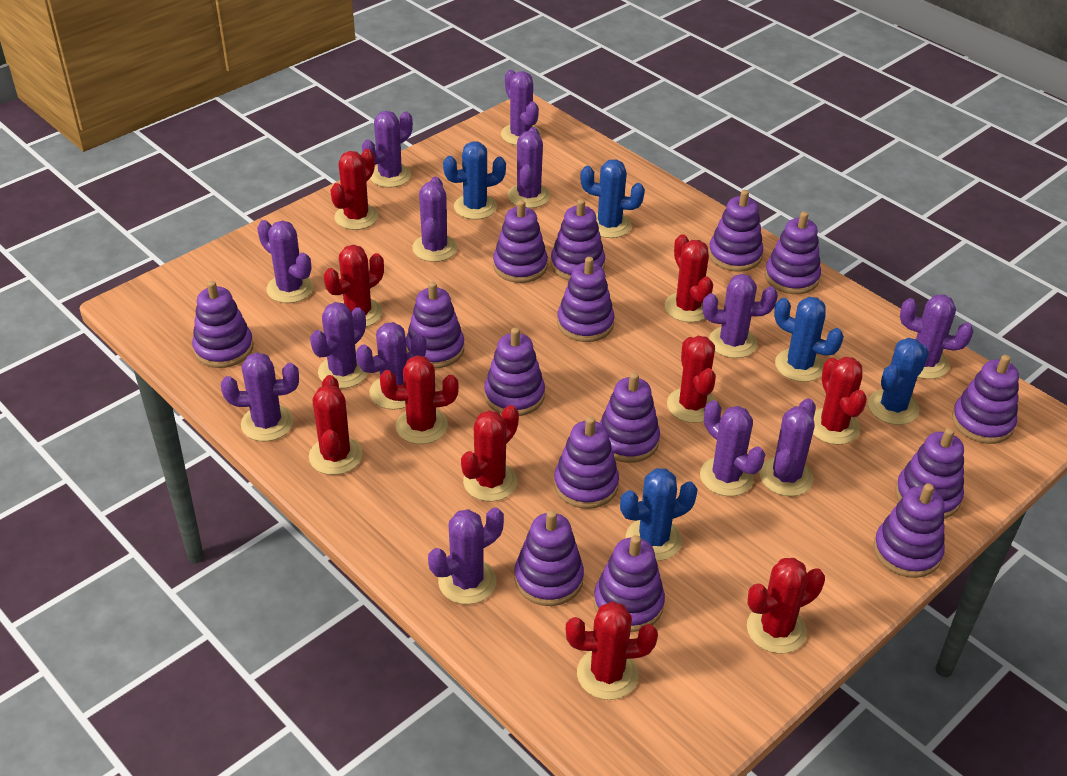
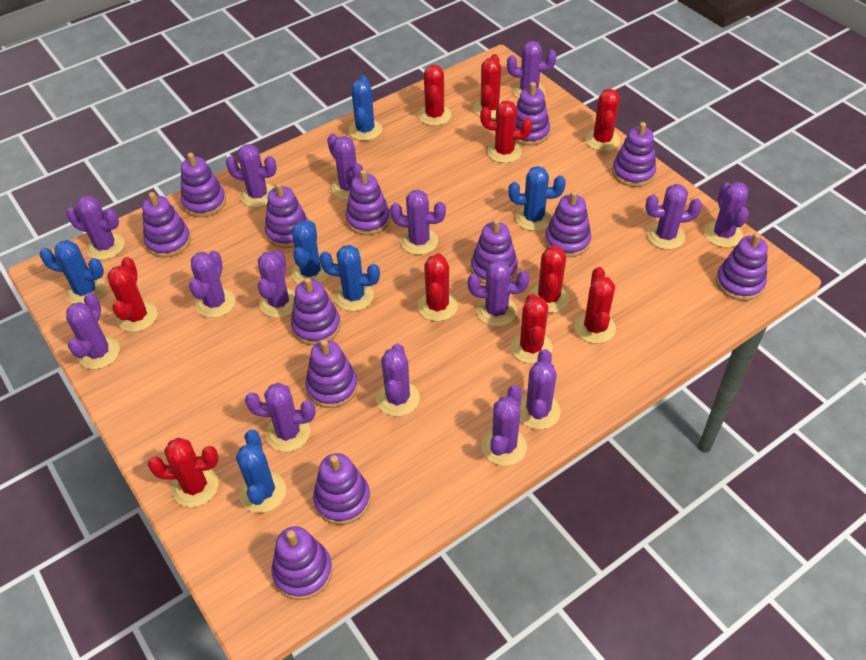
blue cactus: [443,141,506,220] [580,159,645,238] [620,468,698,561] [774,297,844,382] [868,338,929,425] = 5 -> [39,240,106,304] [236,430,286,513] [291,220,329,284] [319,245,380,311] [349,75,382,141] [508,166,566,231] = 6
purple cactus: [221,352,299,441] [257,220,314,303] [310,302,368,389] [356,322,427,410] [362,111,413,188] [412,177,457,262] [428,507,504,604] [501,70,541,145] [508,127,550,208] [700,400,765,496] [703,274,778,358] [760,398,816,496] [900,295,974,379] = 13 -> [66,293,120,369] [67,195,125,260] [189,251,235,318] [226,144,277,207] [245,383,315,452] [258,250,295,318] [327,134,363,200] [376,344,420,417] [390,190,446,255] [468,259,529,326] [481,385,527,466] [507,41,557,99] [520,349,561,429] [645,184,702,250] [704,182,749,248] = 15
purple stacking toy: [192,281,253,368] [406,282,464,368] [484,328,545,416] [493,200,548,283] [514,510,584,606] [551,199,605,280] [554,416,619,509] [557,257,615,342] [594,535,665,632] [599,372,660,463] [709,190,763,272] [765,212,821,294] [873,483,945,578] [895,428,964,519] [952,355,1019,444] = 15 -> [142,192,191,258] [181,153,226,217] [265,183,309,248] [271,526,333,600] [291,277,341,345] [305,339,358,408] [313,453,371,525] [345,170,390,235] [471,219,518,284] [515,82,550,146] [545,191,591,257] [612,122,656,187] [716,233,768,301] = 13

